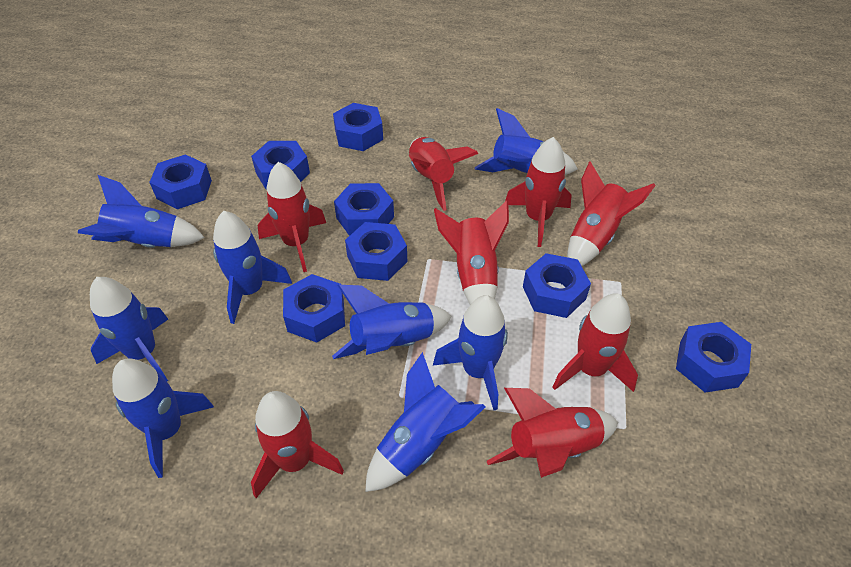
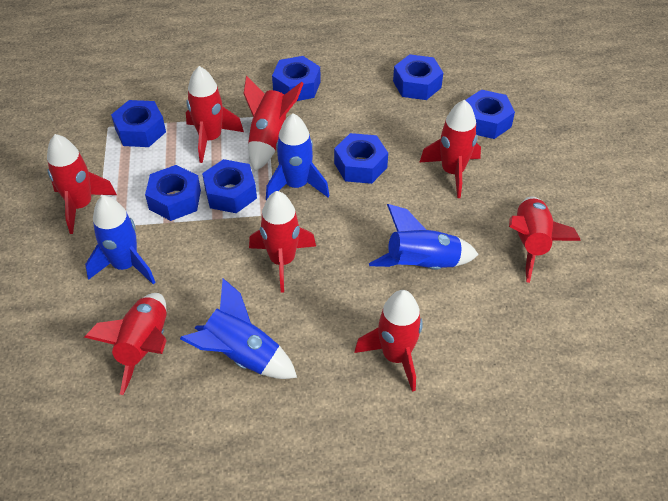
blue nut: [149,154,212,209] [251,141,310,189] [283,274,345,343] [333,103,383,151] [334,183,394,236] [345,222,407,281] [523,253,591,318] [676,322,751,393] = 8 -> [111,100,166,147] [145,165,201,221] [202,159,257,213] [272,56,321,101] [334,133,388,184] [393,54,443,100] [466,90,515,139] = 7
blue rocket: [78,175,205,248] [90,277,168,381] [112,359,214,478] [213,211,292,324] [332,285,452,359] [365,352,486,492] [433,295,508,410] [475,108,578,175] = 8 -> [85,195,155,284] [180,278,297,379] [266,113,330,201] [369,204,479,270] = 4

